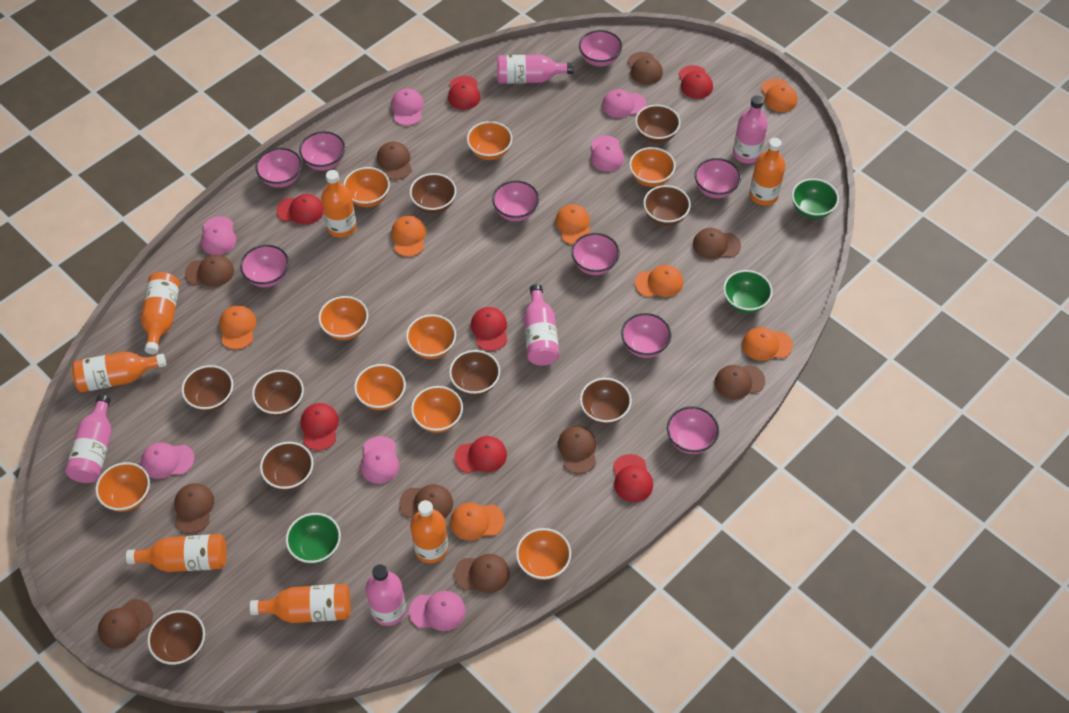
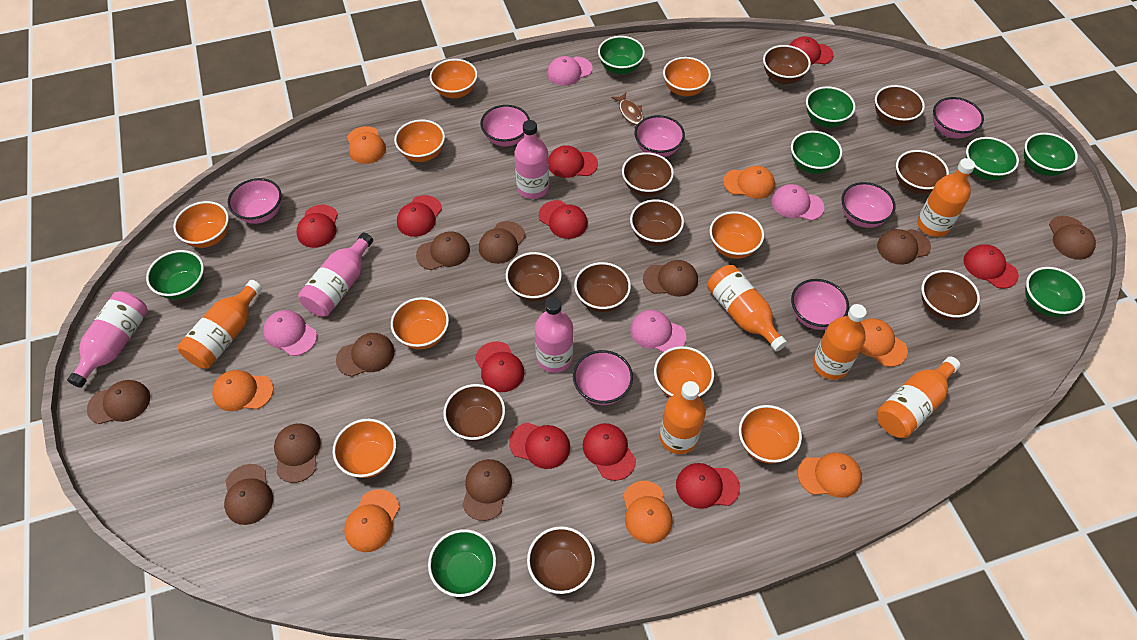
brown bowl: [147,610,205,665] [182,365,233,412] [252,370,304,416] [260,442,314,491] [410,173,456,214] [449,350,500,396] [580,378,632,425] [635,105,680,143] [643,185,691,226] = 9 -> [443,384,505,441] [506,252,562,302] [527,526,595,594] [574,262,631,312] [622,152,674,197] [630,199,684,246] [763,45,811,84] [875,85,925,126] [896,150,949,194] [921,270,980,320] = 10
brown fish: none = 0 -> [611,93,643,125] = 1
green bowl: [286,513,341,564] [723,270,773,313] [792,178,839,219] = 3 -> [146,250,204,299] [428,529,496,597] [598,36,645,75] [791,131,842,174] [806,86,856,127] [966,137,1019,180] [1024,133,1078,176] [1025,267,1085,317] = 8
orange bottle: [72,351,166,393] [126,534,227,572] [141,272,180,354] [250,584,351,623] [321,170,356,238] [410,500,448,563] [749,138,785,206] = 7 -> [178,280,262,369] [660,381,706,454] [707,265,787,352] [813,304,867,380] [877,356,960,438] [917,158,975,237] = 6
pink bottle: [65,395,112,483] [366,564,406,626] [497,55,574,84] [524,284,559,366] [733,95,768,164] = 5 -> [67,291,148,388] [298,232,373,317] [514,120,549,199] [535,297,573,373] = 4
pink bowl: [240,245,289,287] [255,148,302,188] [299,131,345,171] [492,181,539,221] [571,233,620,275] [579,30,622,67] [621,313,671,358] [667,406,719,454] [695,158,741,198] = 9 -> [228,178,282,224] [480,105,530,147] [573,350,633,405] [635,115,685,157] [791,279,849,330] [842,182,896,228] [933,97,984,138] = 7
pink cap: [141,442,194,479] [201,216,236,255] [360,436,399,484] [391,88,424,126] [409,591,466,631] [591,135,624,172] [602,89,647,118] = 7 -> [263,310,317,356] [547,56,593,86] [630,310,686,352] [771,184,824,221] = 4
red cap: [277,194,324,225] [301,403,339,451] [448,76,481,110] [454,436,507,473] [471,307,508,351] [613,454,653,502] [679,65,713,99] = 7 -> [296,205,338,248] [397,195,442,237] [475,341,524,392] [509,422,570,469] [539,200,588,239] [548,145,598,178] [583,423,636,481] [676,463,740,509] [790,36,834,65] [963,244,1019,289] = 10

